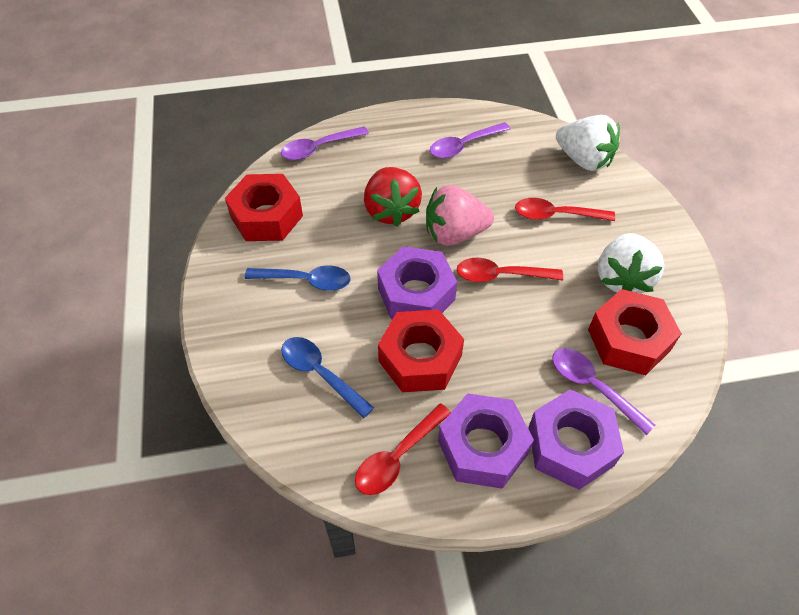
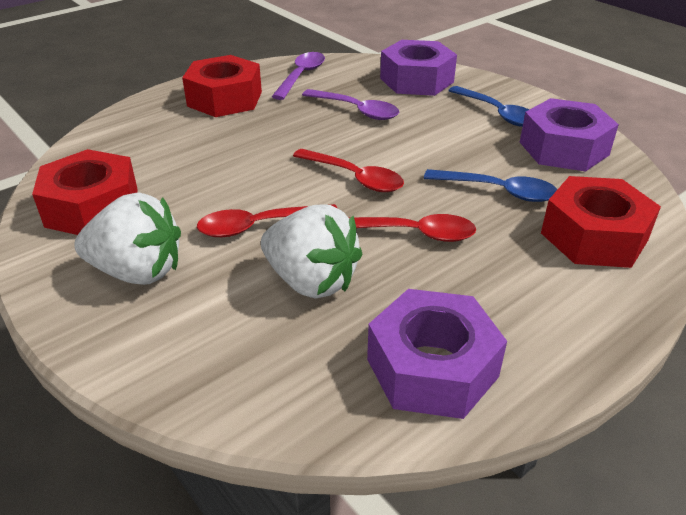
pink strawberry: [426,185,494,246] = 1 -> none = 0
purple spoon: [281,126,369,160] [430,122,510,158] [552,348,655,435] = 3 -> [271,52,325,100] [302,89,399,120] = 2
red strawberry: [364,167,422,227] = 1 -> none = 0

